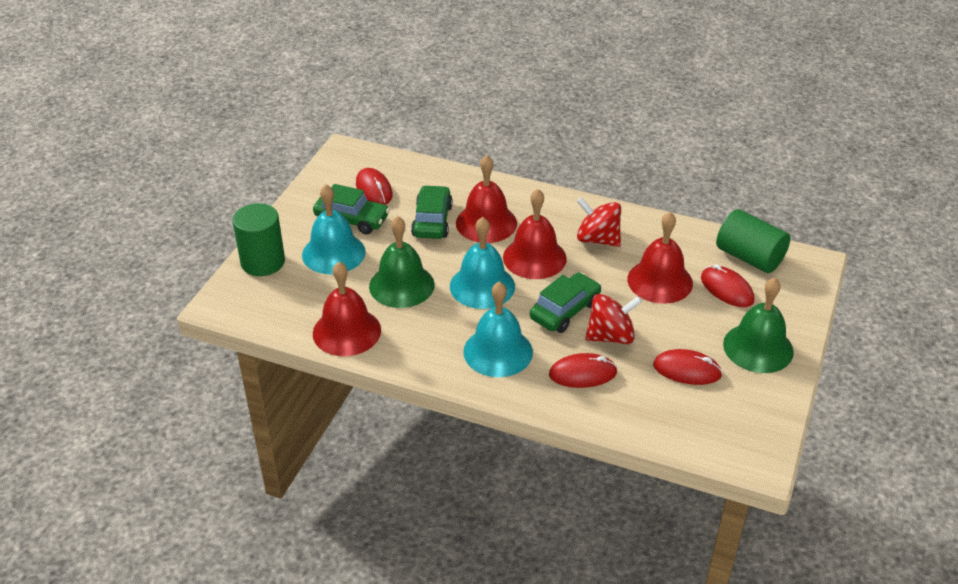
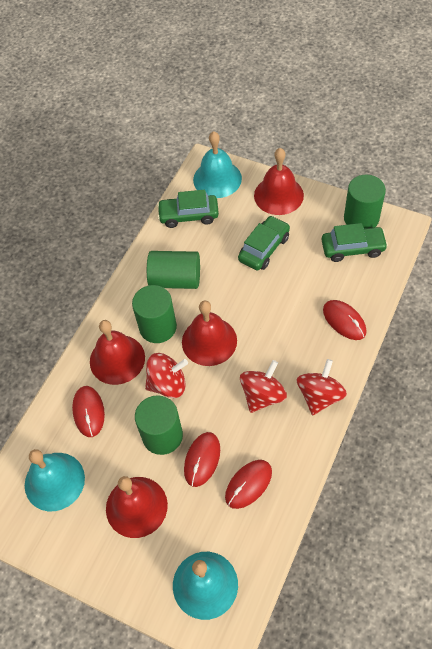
green bell: [369,216,435,308] [723,278,794,373] = 2 -> none = 0
green cylinder: [233,203,285,276] [716,209,791,273] = 2 -> [132,285,177,343] [135,395,183,455] [147,251,200,289] [344,175,386,229] = 4
red spinning top: [577,197,621,247] [585,294,642,344] = 2 -> [145,353,188,398] [240,360,287,413] [297,359,347,415] = 3

